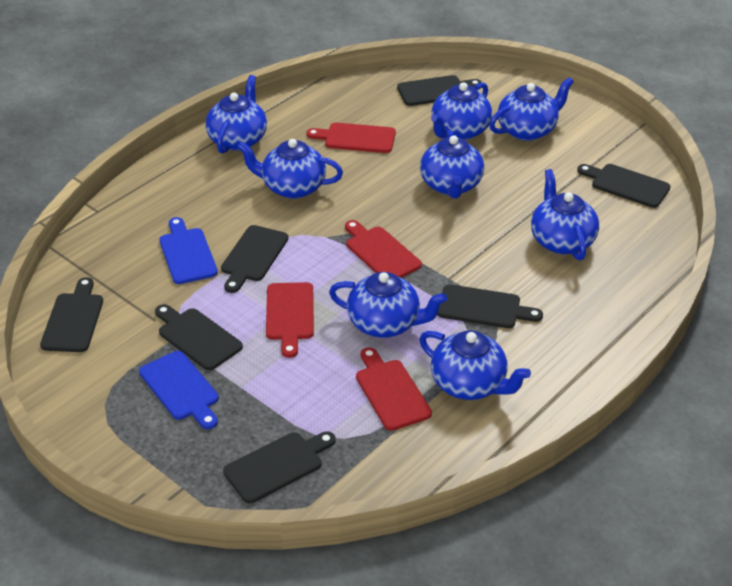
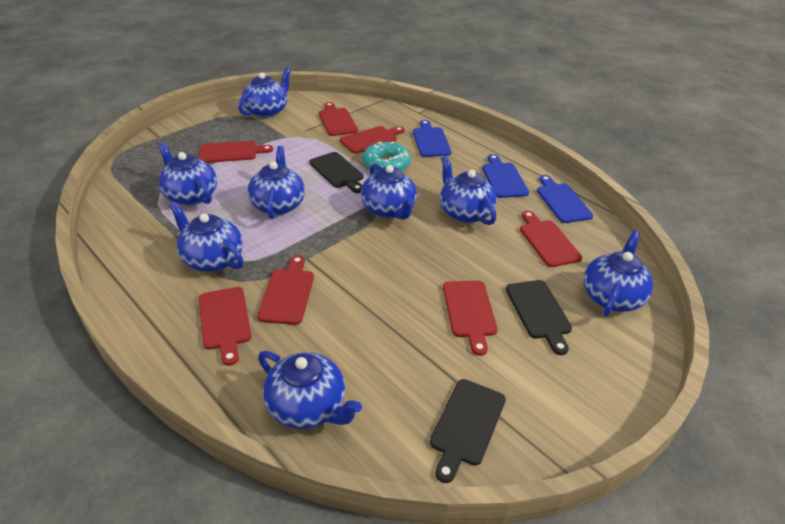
black cutting board: [40,277,103,352] [155,304,243,370] [221,225,289,293] [223,431,336,503] [397,75,482,106] [437,284,543,328] [577,164,671,208] = 7 -> [309,152,363,193] [430,379,506,483] [506,280,572,355] = 3
blue cutting board: [139,351,219,429] [159,217,218,284] = 2 -> [413,120,451,157] [482,154,529,198] [537,175,593,223] = 3
red cutting board: [266,282,314,358] [306,123,396,153] [345,220,422,278] [356,347,432,431] = 4 -> [199,141,273,163] [199,287,252,366] [257,255,314,325] [319,102,358,136] [340,126,405,154] [443,280,497,356] [520,211,582,267] = 7
turquoise donut: none = 0 -> [362,141,411,172] = 1

